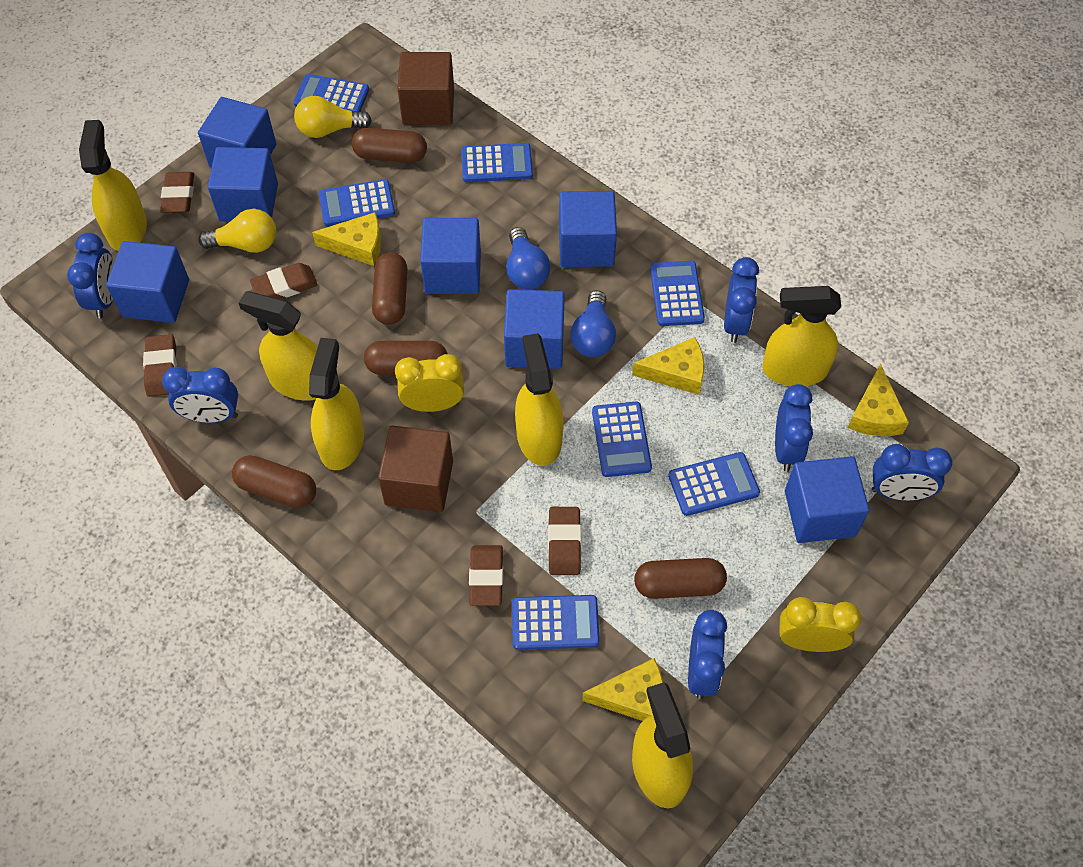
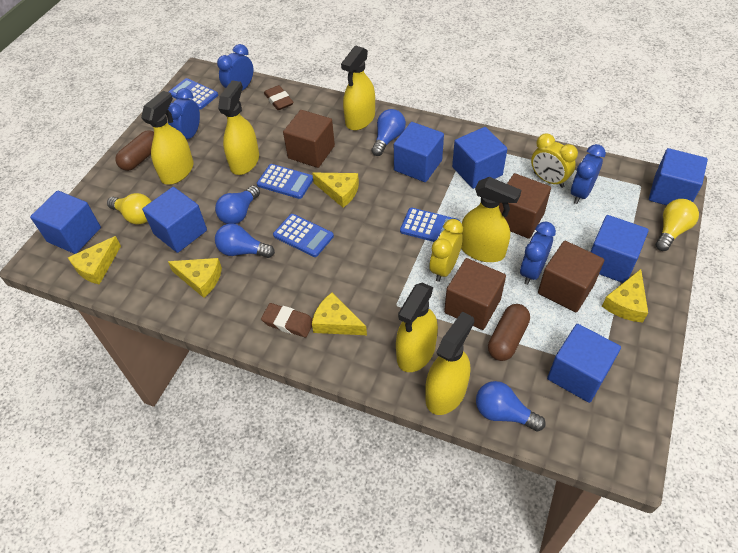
blue calculator: [293,74,369,112] [319,179,395,226] [461,143,533,182] [512,595,600,650] [592,401,652,477] [650,261,705,326] [668,452,760,516] = 7 -> [169,78,218,110] [257,164,313,199] [273,214,334,257] [400,208,460,242] = 4
blue clock: [67,233,114,318] [162,367,238,423] [688,610,727,699] [724,257,759,343] [775,384,813,472] [872,444,952,501] = 6 -> [166,88,200,139] [217,44,253,91] [520,222,556,285] [571,144,606,204] = 4
blue light bulb: [506,227,551,290] [570,290,616,357] = 2 -> [215,185,260,224] [215,224,275,258] [372,109,406,156] [476,381,546,431] = 4
brown capsule: [232,455,316,508] [352,128,427,163] [364,341,448,375] [372,252,407,325] [634,558,727,599] = 5 -> [115,130,154,171] [488,304,530,361] = 2
brown cube: [378,426,453,512] [397,52,454,125] = 2 -> [283,110,335,168] [444,258,506,330] [499,173,551,239] [538,241,604,312] = 4
brown eraser: [143,334,177,397] [160,172,194,213] [250,263,318,299] [469,545,503,606] [548,507,581,575] = 5 -> [261,303,313,338] [264,85,294,110] = 2
yellow cheese: [312,212,381,266] [582,658,663,721] [632,337,704,395] [848,363,909,436] = 4 -> [68,236,121,285] [168,258,222,298] [312,173,359,208] [312,293,367,335] [602,269,648,323] = 5

